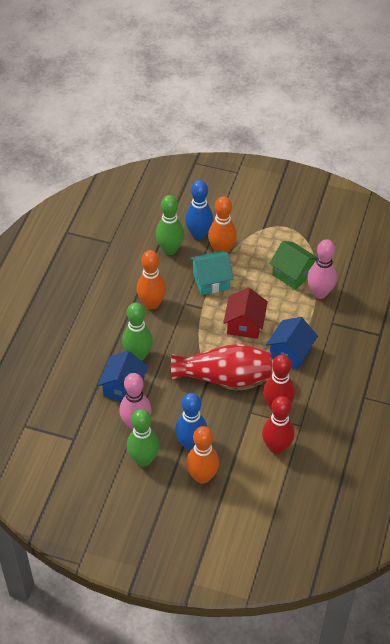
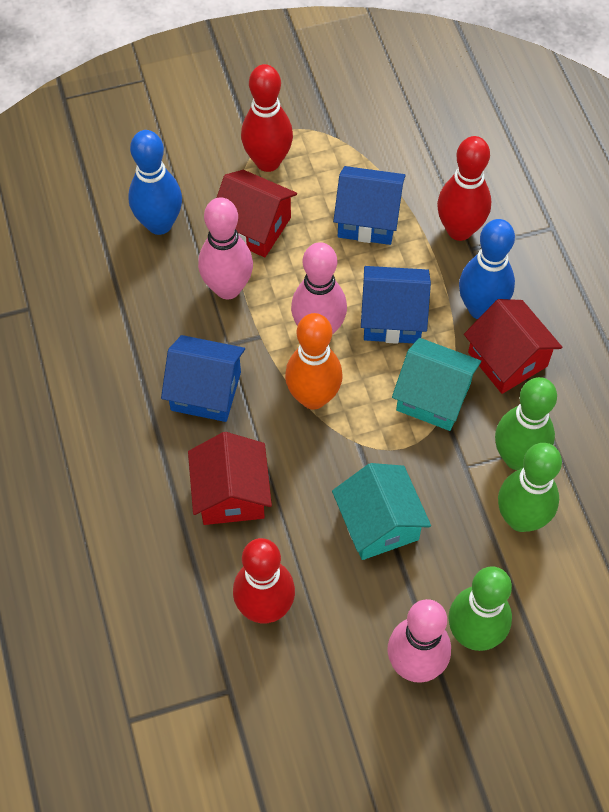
blue house: [98,351,148,401] [266,317,318,370] = 2 -> [161,335,245,422] [333,166,405,245] [361,266,431,344] = 3
green house: [269,241,318,290] = 1 -> none = 0
orange bowling pin: [137,250,166,310] [186,426,219,484] [208,196,237,253] = 3 -> [285,313,343,410] = 1
pink bowling pin: [119,373,152,430] [307,239,337,299] = 2 -> [198,197,253,299] [291,242,347,335] [388,599,451,683] = 3
red bowling pin: [262,396,295,454] [263,354,295,410] = 2 -> [233,538,295,623] [241,64,293,172] [437,136,491,241] = 3
red house: [223,288,268,339] = 1 -> [188,432,272,525] [217,170,297,257] [464,299,562,394] = 3
red vase: [171,344,272,387] = 1 -> none = 0
turquoise house: [190,251,233,295] = 1 -> [332,463,431,560] [392,338,481,431] = 2

